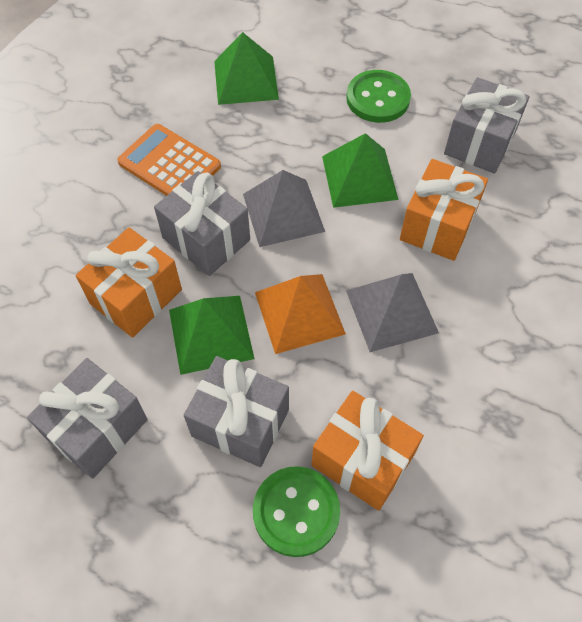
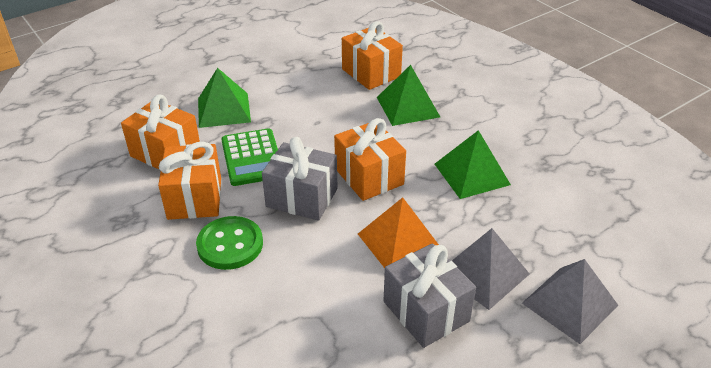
green button: [253,466,340,557] [346,70,411,123] = 2 -> [196,216,263,270] = 1
green calculator: none = 0 -> [221,128,278,186] = 1
grey gift: [27,358,148,479] [154,171,250,276] [184,356,289,467] [444,77,529,174] = 4 -> [262,137,338,221] [383,243,476,348] = 2
orange calculator: [117,124,221,196] = 1 -> none = 0
orange gift: [76,228,182,338] [312,391,424,511] [400,159,488,261] = 3 -> [121,95,200,170] [158,142,221,220] [334,118,406,201] [342,21,403,90] = 4

